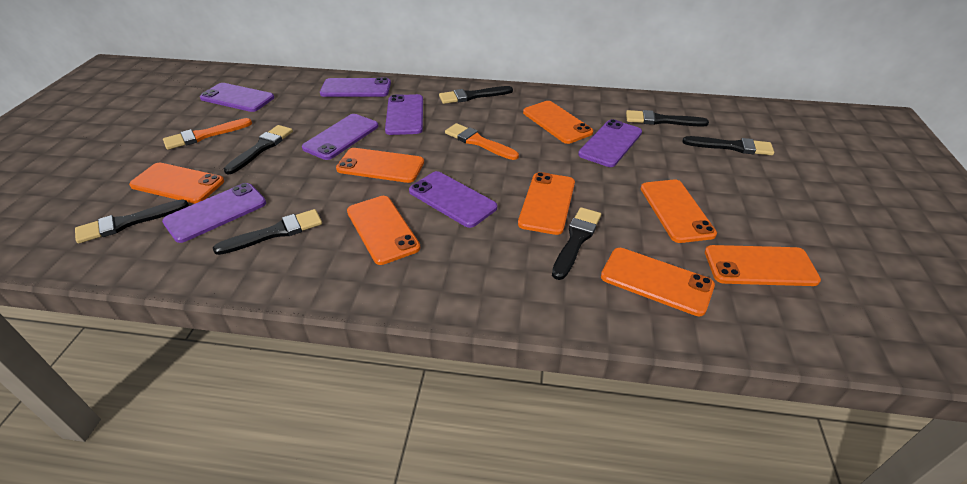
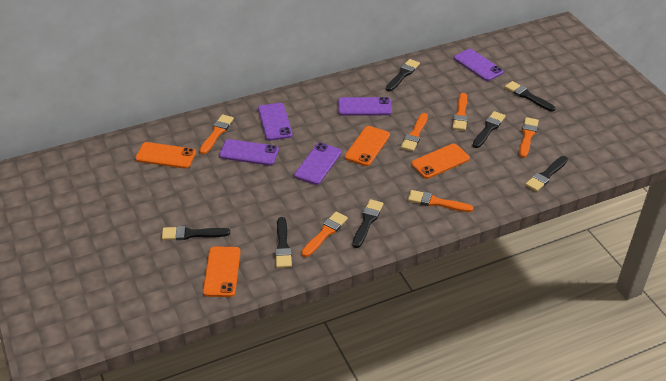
orange brush: [163,118,252,150] [445,123,519,160] = 2 -> [199,114,234,154] [301,212,348,257] [401,113,428,152] [408,190,473,212] [452,93,468,131] [519,117,539,158] = 6
orange phone: [129,163,224,204] [336,148,424,183] [347,196,421,265] [518,172,575,235] [523,101,593,144] [601,248,715,316] [641,180,717,243] [705,245,821,286] = 8 -> [135,142,196,169] [203,246,241,297] [345,126,390,166] [411,144,470,179] = 4
purple phone: [162,183,266,243] [200,83,274,112] [302,114,378,160] [320,77,391,97] [385,94,423,135] [409,171,497,228] [578,119,642,167] = 7 -> [219,139,279,165] [258,103,293,141] [294,143,342,185] [338,97,392,116] [454,49,504,81] = 5

